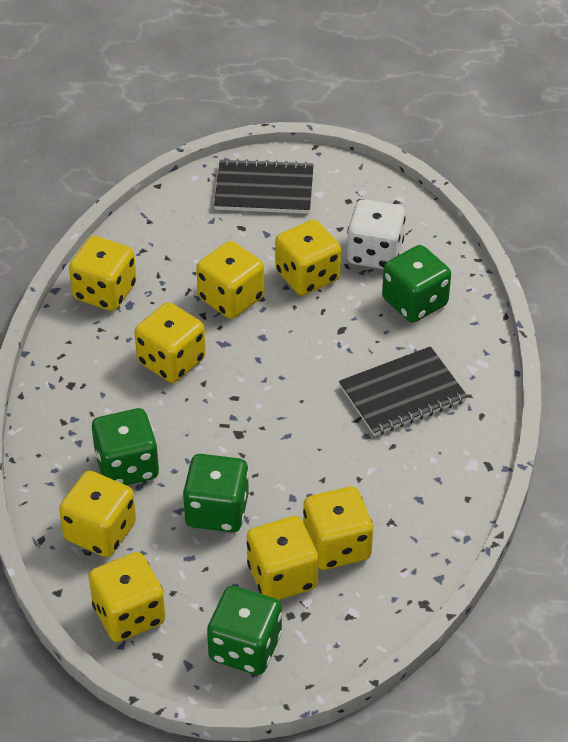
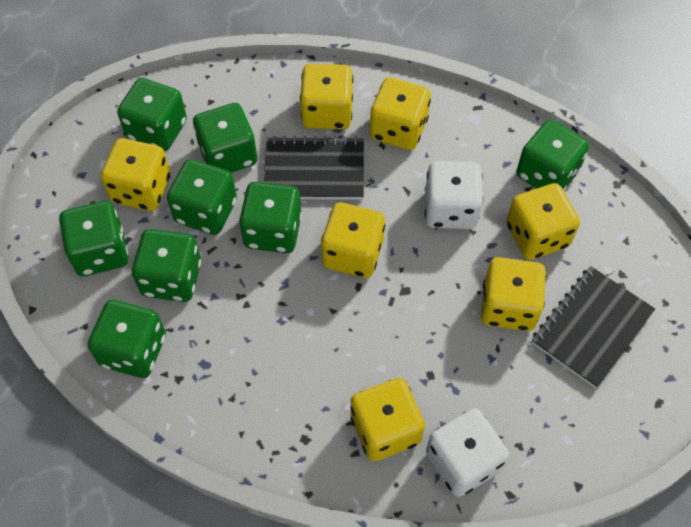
green dice: [92,408,159,485] [183,454,249,532] [207,586,282,675] [382,245,451,323] = 4 -> [59,201,128,276] [88,300,166,378] [117,78,187,152] [132,229,201,302] [167,159,237,235] [193,103,257,173] [239,182,302,253] [516,120,589,191] = 8
white dice: [347,199,406,269] = 1 -> [425,161,483,229] [426,408,509,496] = 2
yellow dice: [59,471,136,557] [69,236,137,311] [88,552,165,642] [134,302,206,383] [196,241,264,319] [247,516,319,600] [275,220,341,296] [303,486,373,570] = 8 -> [101,138,171,211] [300,64,353,129] [321,202,385,278] [351,378,425,461] [370,77,431,150] [481,257,546,331] [506,183,580,260] = 7

